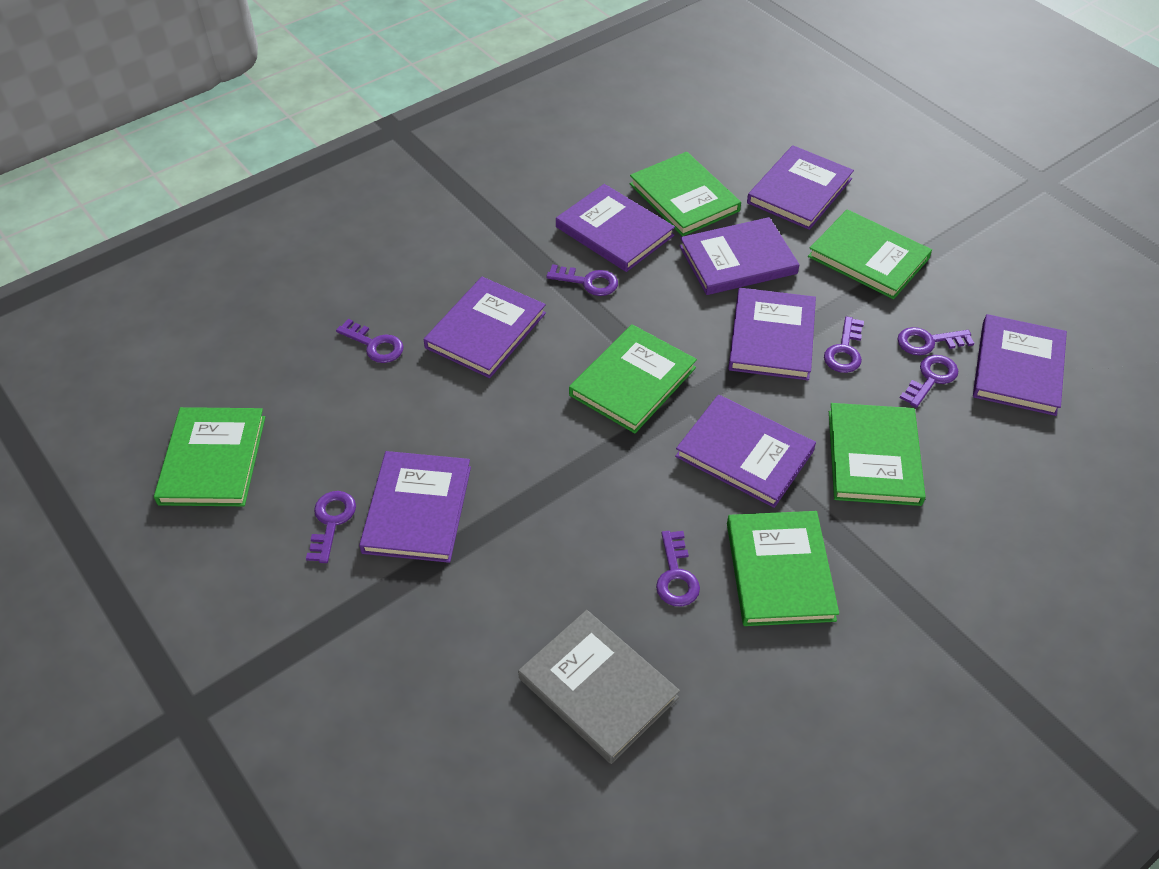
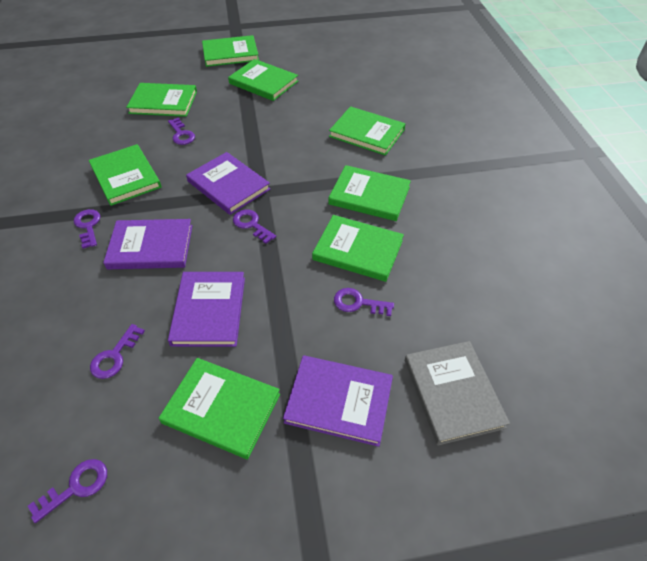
green book: [154,407,265,506] [569,324,697,433] [630,152,741,237] [727,511,839,626] [808,209,932,299] [829,403,926,506] = 6 -> [89,144,161,206] [126,83,197,117] [159,358,280,459] [202,35,259,67] [228,59,298,101] [312,215,404,282] [328,165,411,221] [329,106,406,156] = 8
purple book: [359,451,471,563] [424,277,546,378] [556,184,675,272] [675,395,816,508] [680,217,799,295] [728,288,816,380] [747,145,854,230] [973,314,1067,416] = 8 -> [103,219,193,269] [168,272,245,347] [186,152,270,215] [283,355,393,447] = 4
purple key: [306,491,356,563] [336,319,403,363] [546,264,618,296] [656,531,700,606] [824,316,864,373] [897,327,974,356] [900,355,958,408] = 7 -> [28,459,107,523] [74,209,101,249] [90,324,145,379] [168,117,195,145] [233,209,276,244] [334,288,394,316] = 6

